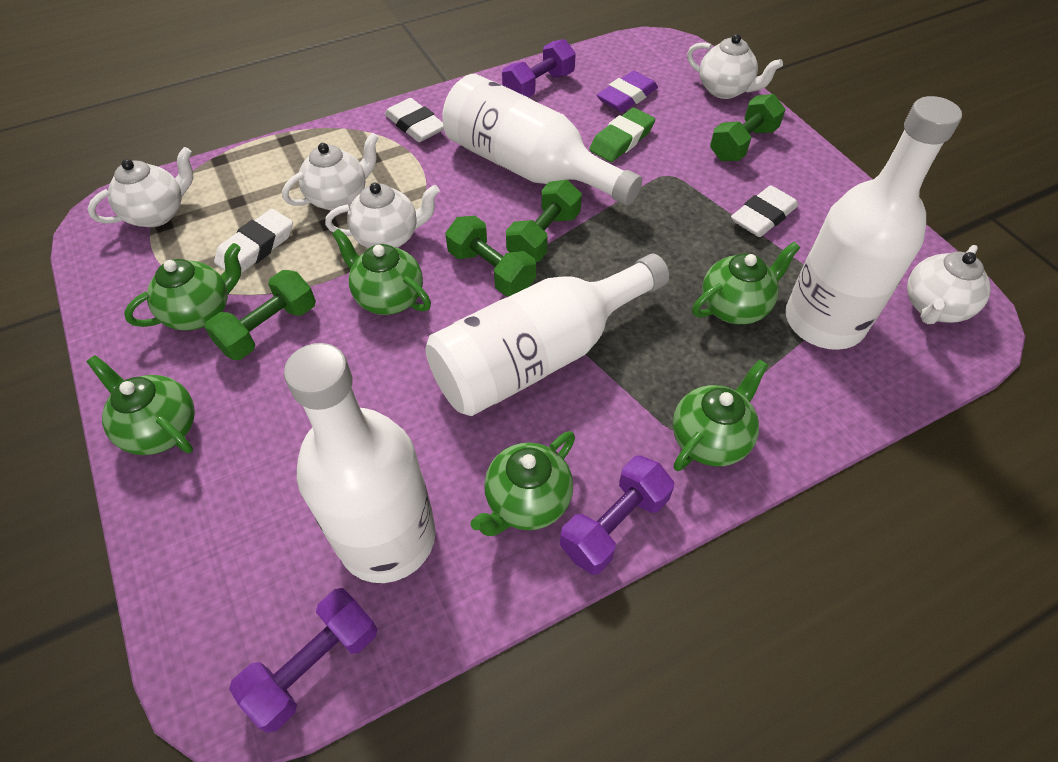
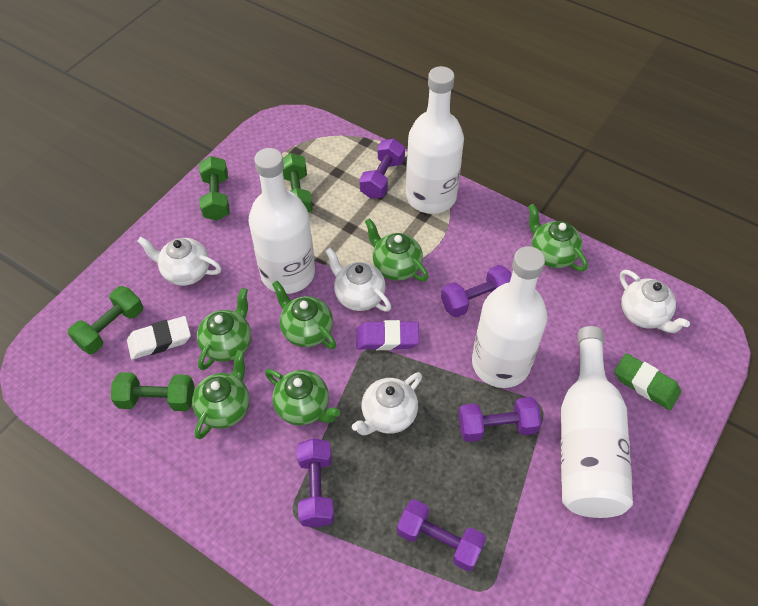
purple dumbbell: [229,588,378,733] [502,39,576,98] [560,456,674,575] = 3 -> [297,439,334,528] [359,139,405,199] [397,499,486,571] [441,265,512,317] [458,397,541,442] = 5
white eraser: [214,209,293,273] [385,98,444,142] [731,185,799,237] = 3 -> [127,316,191,360] = 1
white teapot: [87,147,193,227] [282,132,379,211] [325,183,440,248] [687,34,783,99] [907,245,990,324] = 5 -> [137,237,221,286] [325,248,391,311] [352,372,422,435] [620,270,690,333] = 4

